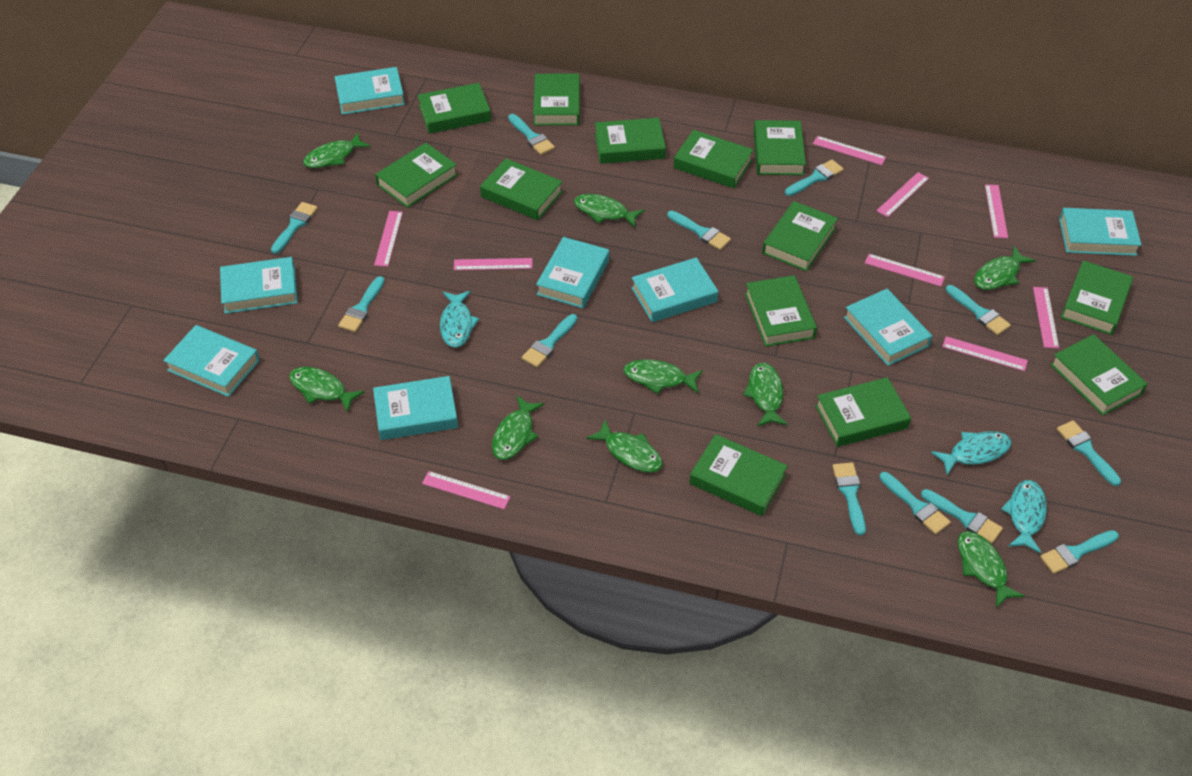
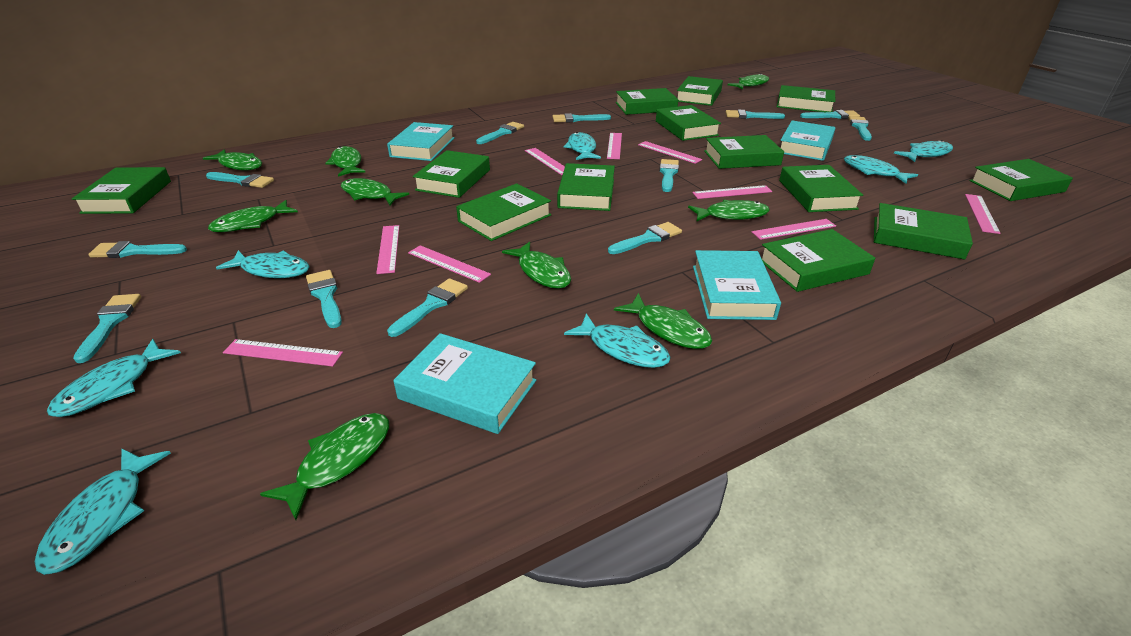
turquoise book: [163,325,260,397] [220,257,298,314] [335,67,405,115] [373,376,458,440] [536,237,609,308] [631,257,718,322] [844,289,932,366] [1059,208,1142,256] = 8 -> [387,122,455,161] [393,333,536,434] [693,250,781,320] [780,120,835,161] = 4
turquoise fish: [440,291,479,348] [931,431,1012,475] [1001,480,1047,554] = 3 -> [35,449,171,575] [47,339,181,417] [216,250,310,278] [563,132,601,160] [564,313,671,368] [844,155,918,184] [894,140,953,162] = 7

